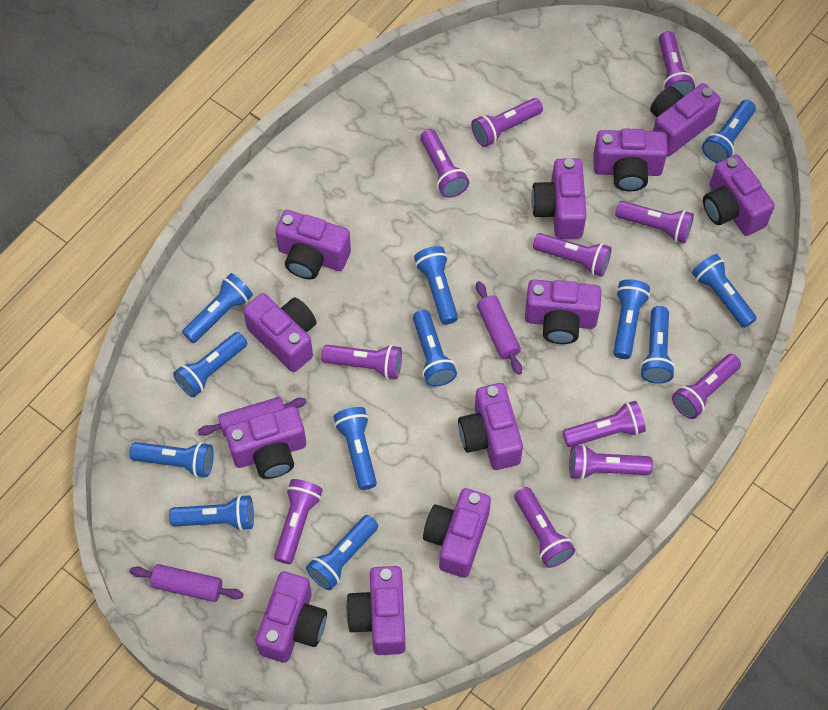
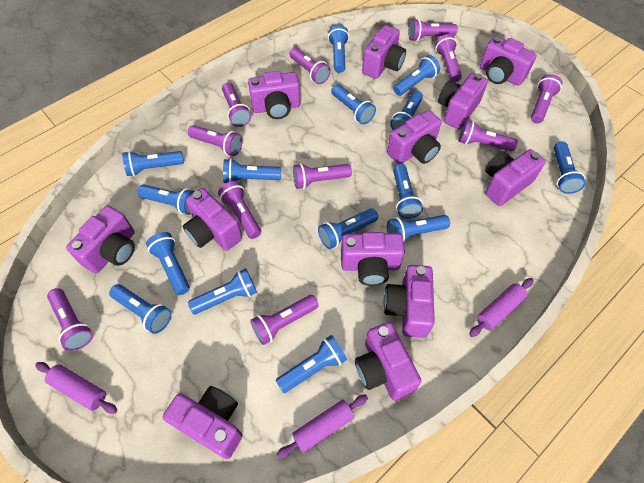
blue flashlight: [130,442,214,478] [169,495,254,531] [173,332,247,397] [182,273,253,343] [306,515,378,590] [334,407,377,490] [413,310,457,387] [414,246,458,325] [613,279,650,359] [640,306,675,384] [692,254,757,328] [702,100,756,163] = 12 -> [109,284,172,334] [122,151,184,176] [137,184,195,215] [146,232,190,295] [188,268,257,314] [223,159,281,183] [276,335,347,393] [318,208,378,249] [328,25,349,73] [331,84,376,124] [387,215,450,242] [390,91,423,130] [393,55,440,96] [393,164,423,219] [554,141,586,194] = 15

